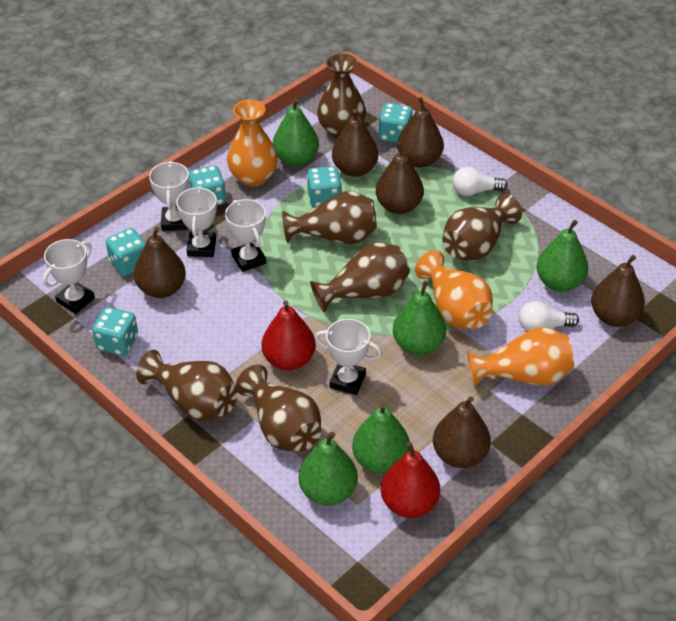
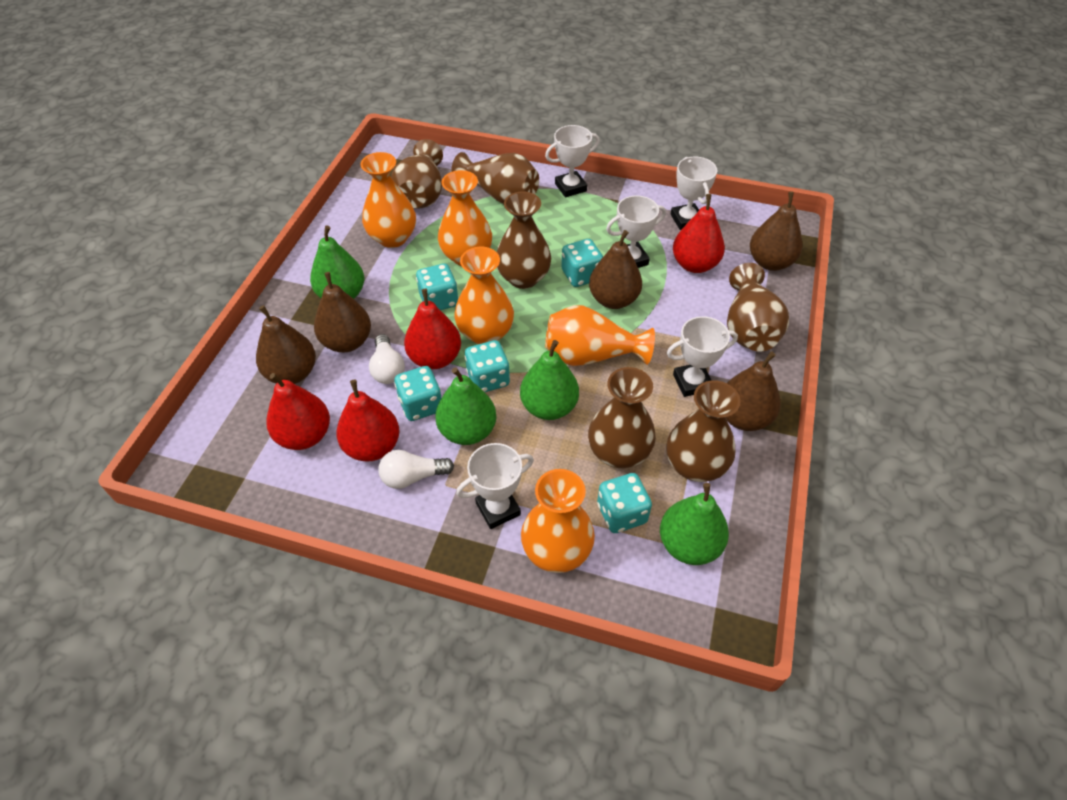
brown pear: [134,227,186,298] [332,109,378,177] [376,142,424,214] [397,97,444,168] [433,396,491,468] [591,255,645,327] = 6 -> [256,305,316,384] [314,272,371,353] [589,230,642,309] [726,351,781,431] [750,192,803,271] = 5
green pear: [273,99,319,166] [299,432,358,505] [352,403,410,473] [393,281,446,355] [536,220,588,292] = 5 -> [310,225,364,299] [435,367,496,445] [520,340,579,420] [660,483,729,565] = 4
orange vase: [227,99,278,187] [415,250,493,329] [467,327,574,387] = 3 -> [361,152,416,248] [438,170,492,266] [454,247,514,344] [521,469,595,573] [545,305,655,366] = 5
red pear: [262,301,316,370] [381,442,440,518] = 2 -> [266,373,330,450] [336,380,400,462] [404,289,461,369] [673,194,725,273] = 4

